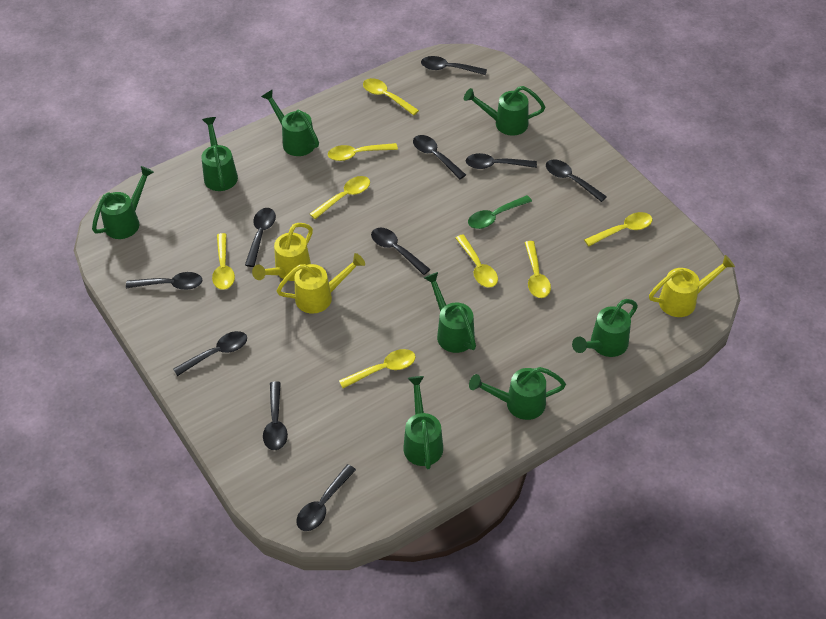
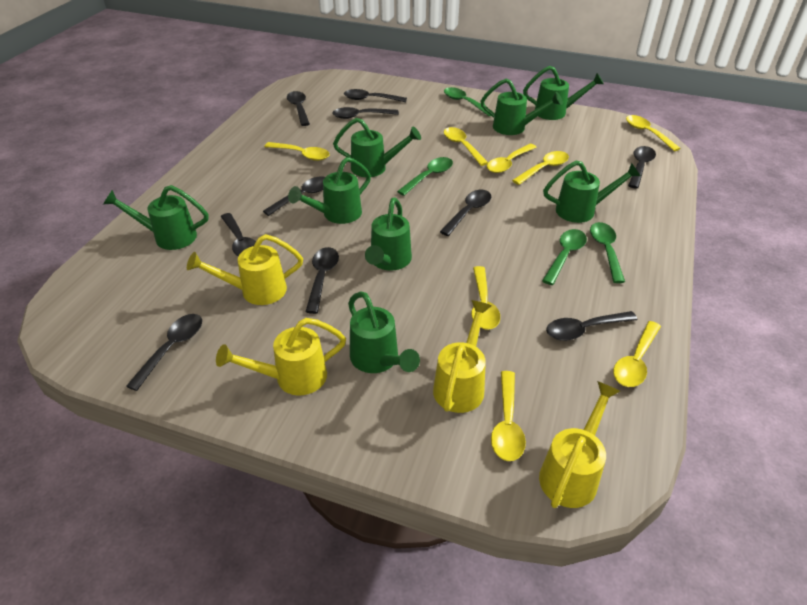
green spoon: [468,195,532,229] = 1 -> [397,157,453,196] [444,87,491,116] [542,229,587,285] [590,222,625,283] = 4
yellow watering can: [252,223,313,281] [276,253,365,313] [649,255,735,317] = 3 -> [187,234,303,305] [216,318,346,395] [433,300,492,413] [539,381,620,508] = 4

